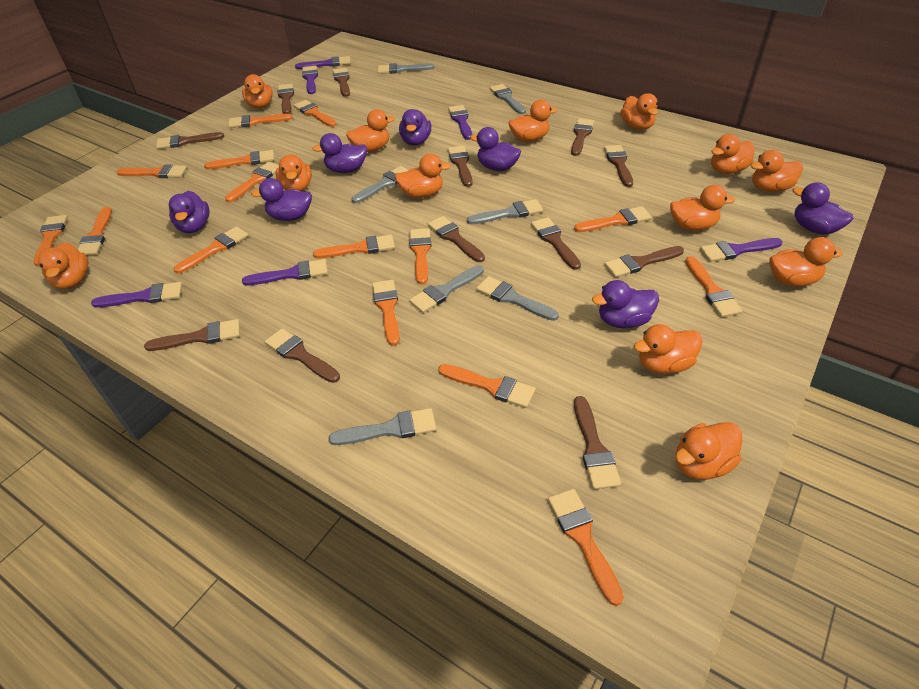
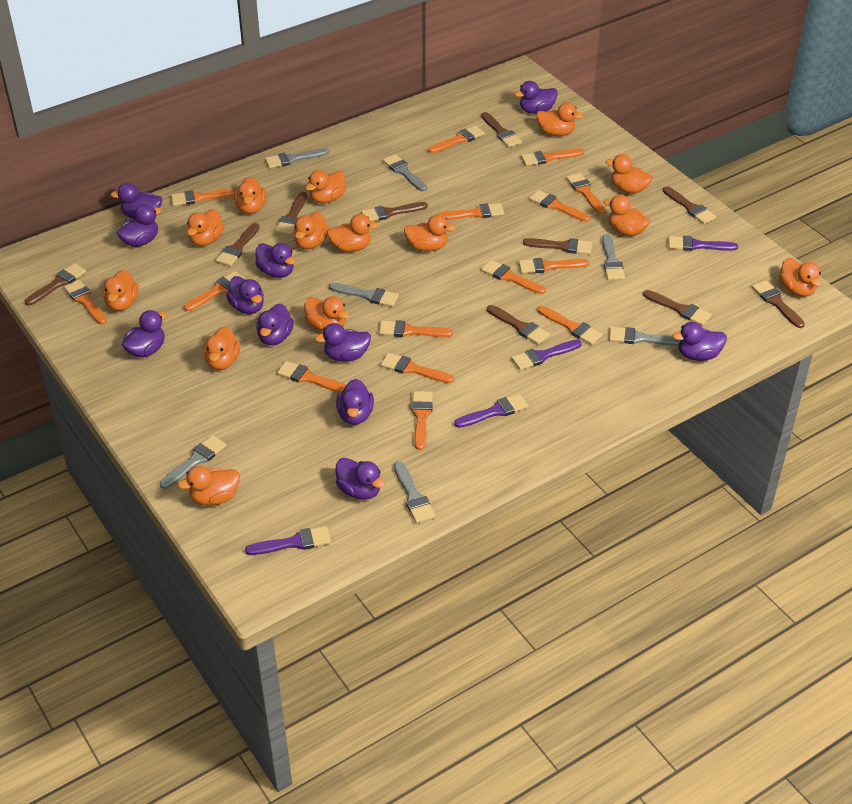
brown brush: [144,319,240,351] [156,132,224,149] [265,328,340,383] [278,84,294,114] [333,68,350,97] [428,216,485,262] [448,146,473,187] [531,217,581,270] [571,118,594,156] [574,396,621,490] [604,145,633,187] [604,246,684,277] = 12 -> [25,263,86,306] [216,223,260,266] [275,192,307,235] [361,202,428,222] [481,112,522,148] [487,305,550,345] [523,238,592,254] [643,290,712,325] [663,186,716,224] [752,280,805,328] = 10
orange duck: [38,242,88,289] [242,74,273,109] [276,154,312,191] [346,109,395,152] [395,154,451,198] [509,100,557,142] [620,93,658,130] [634,324,703,374] [670,185,735,231] [675,422,742,480] [711,134,755,174] [751,150,803,192] [769,237,843,287] = 13 -> [103,270,139,311] [178,466,240,506] [187,209,224,246] [203,327,240,370] [234,177,266,214] [294,212,329,249] [304,296,349,331] [305,170,346,204] [327,214,379,252] [404,215,456,251] [536,102,583,136] [604,195,650,236] [606,154,653,194] [779,258,822,297] = 14
purple brush: [91,282,182,308] [242,259,328,285] [295,56,351,69] [302,66,318,94] [448,105,472,140] [700,238,783,262] = 6 -> [245,526,331,555] [454,394,528,428] [512,339,582,370] [668,236,738,251] = 4
purple duck: [169,191,209,233] [251,178,312,221] [312,133,367,173] [399,109,431,145] [470,127,521,171] [592,280,659,328] [793,182,853,235] = 7 -> [110,183,162,219] [117,204,162,247] [122,310,167,357] [226,276,264,314] [255,243,296,278] [256,303,294,345] [315,323,371,362] [335,458,385,500] [336,379,374,425] [514,81,558,114] [672,322,727,361] = 11

